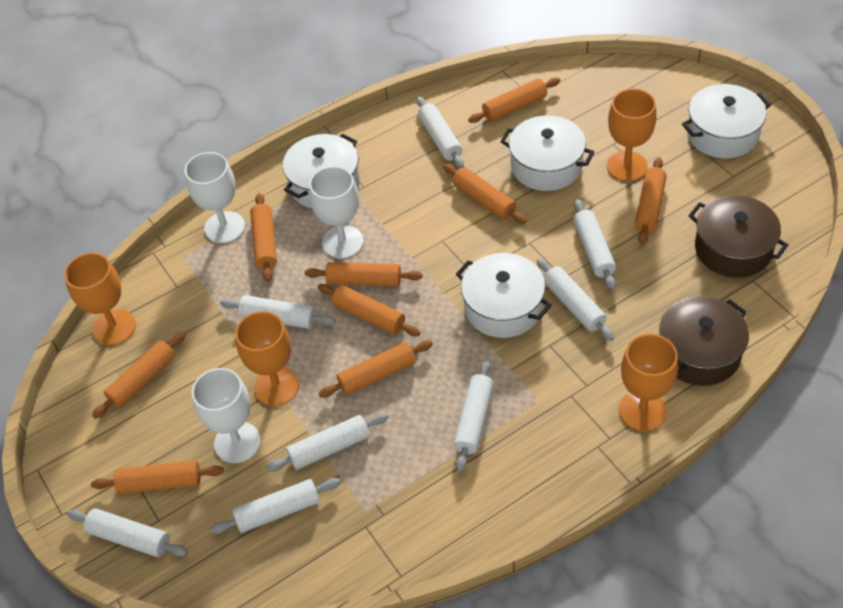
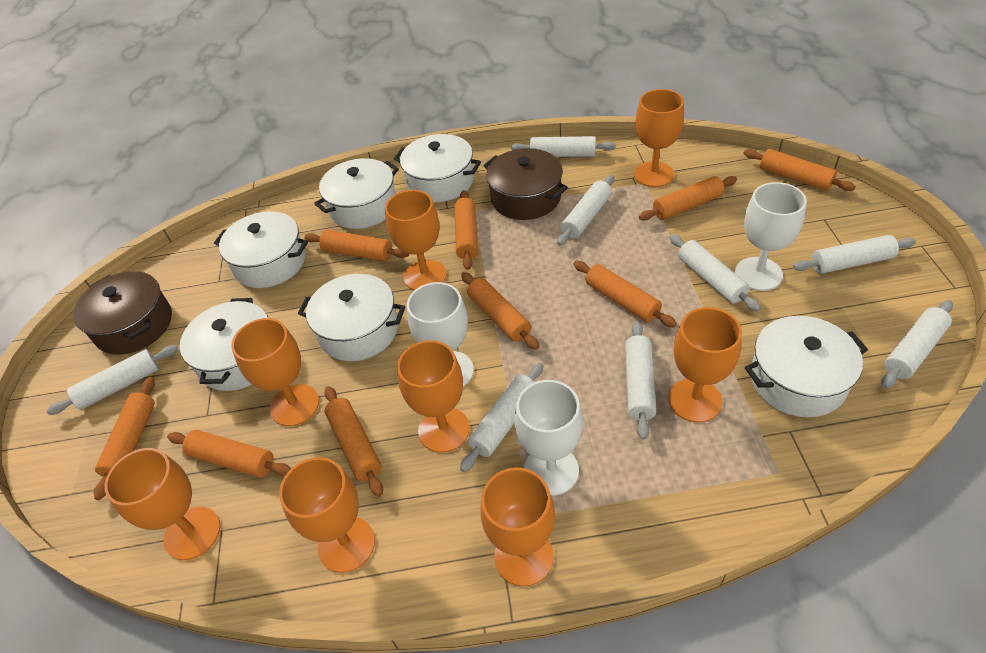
orange goblet: [64,253,136,345] [235,311,299,406] [607,89,656,181] [619,334,678,431] = 4 -> [104,448,220,560] [231,318,319,426] [279,457,375,573] [385,190,446,290] [397,340,470,453] [480,467,555,586] [634,89,684,187] [668,307,742,423] = 8
white pot: [283,134,360,208] [456,253,552,338] [500,115,594,191] [682,84,771,158] = 4 -> [180,298,268,391] [214,211,308,288] [298,274,405,361] [314,158,399,229] [394,134,481,202] [745,316,868,417] = 6

